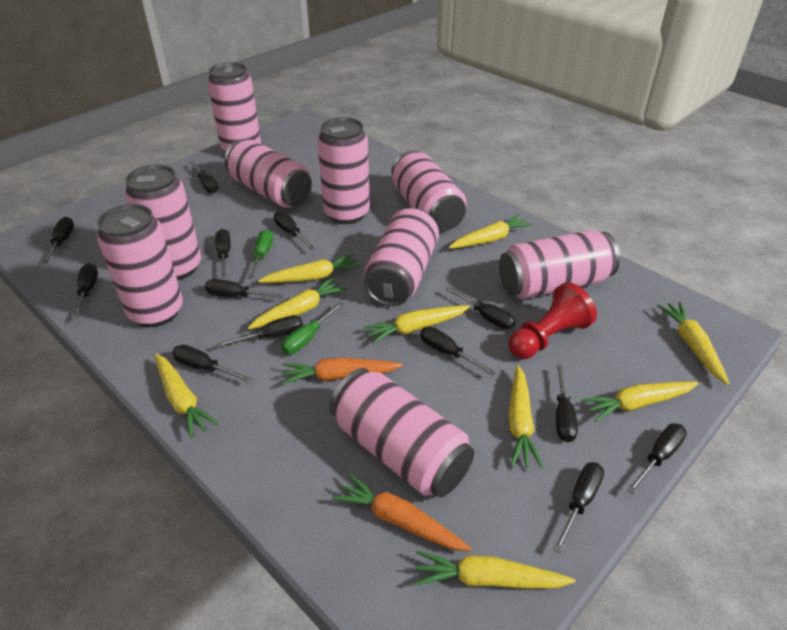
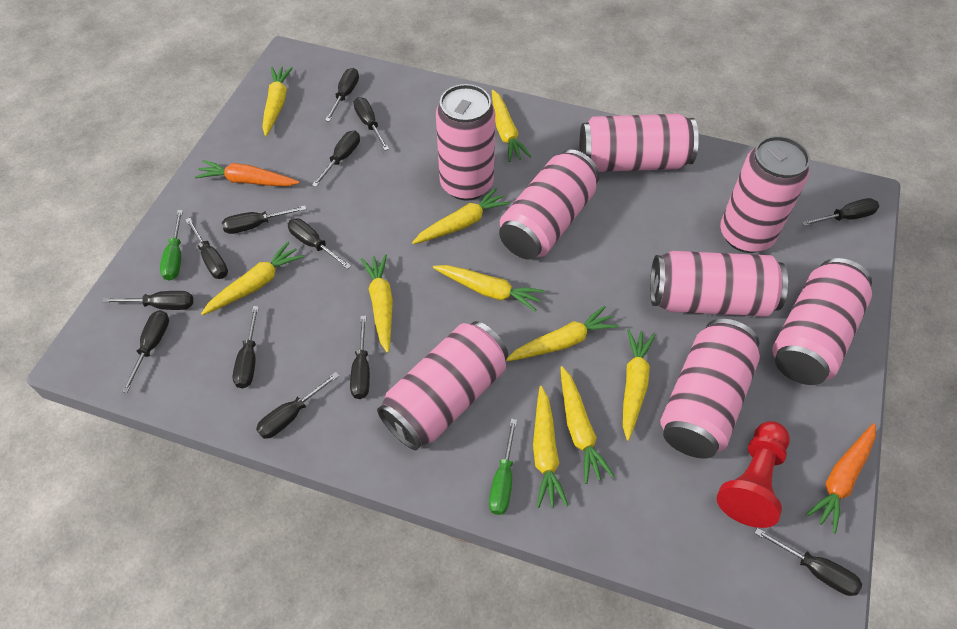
pink can: [97,204,183,327] [125,165,201,280] [208,62,261,151] [225,140,312,208] [317,117,370,224] [330,368,474,497] [364,208,439,306] [392,151,467,231] [499,230,620,299] = 9 -> [377,321,508,450] [436,84,495,201] [499,150,599,260] [580,114,699,172] [650,251,788,317] [660,319,760,459] [720,136,810,253] [772,258,872,385] = 8
yellow carrot: [155,354,219,438] [248,277,347,329] [258,254,361,283] [364,306,470,344] [415,550,575,589] [449,214,533,249] [508,365,543,468] [581,381,699,422] [657,302,729,385] = 9 -> [201,242,304,315] [262,67,293,136] [361,254,393,353] [412,188,510,244] [433,265,544,312] [492,90,531,162] [506,306,619,361] [533,386,569,508] [560,366,615,484] [623,329,655,441] = 10

